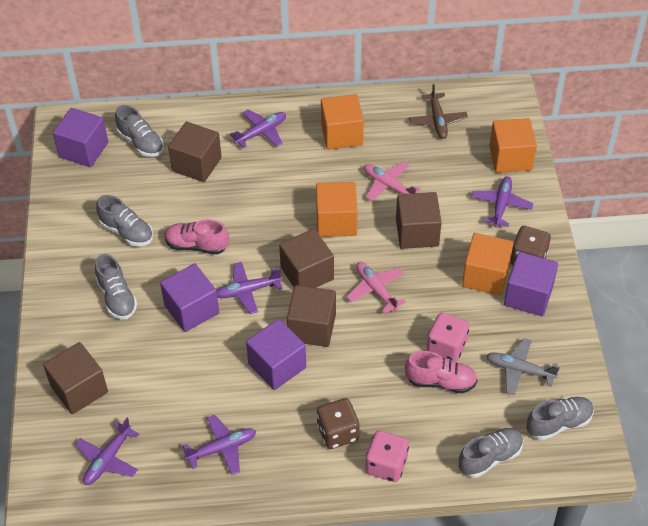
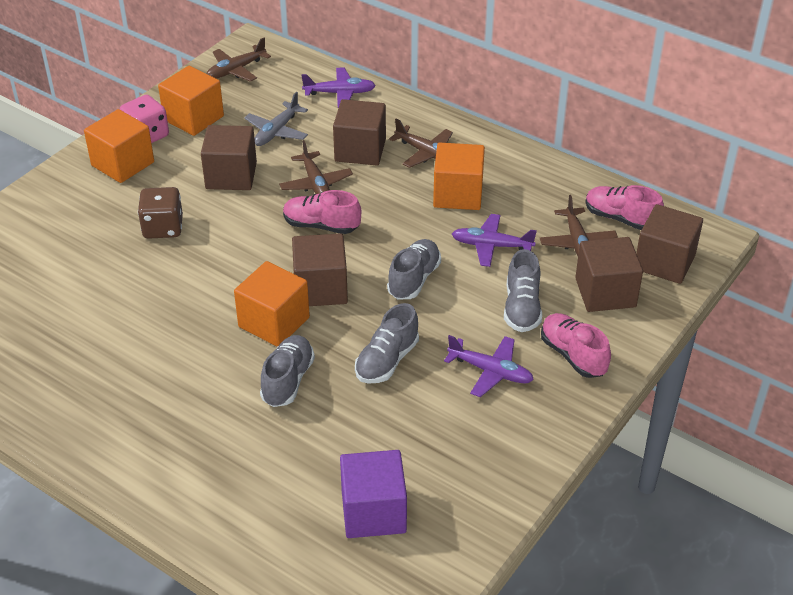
brown dice: [317,398,360,449] [510,226,551,265] = 2 -> [138,187,183,239] = 1
brown plane: [409,84,468,139] = 1 -> [206,38,271,82] [279,140,353,194] [389,118,453,168] [540,195,618,256] = 4
grey shoe: [95,254,138,319] [96,195,153,246] [115,105,164,157] [459,428,523,478] [526,397,594,440] = 5 -> [260,335,315,407] [355,303,419,384] [387,239,441,299] [504,249,542,332] = 4
pink dice: [365,430,409,482] [427,313,469,362] = 2 -> [120,95,169,143] = 1
pink plane: [346,262,406,314] [364,162,421,201] = 2 -> none = 0
pink shoe: [165,219,229,255] [405,351,478,393] = 2 -> [283,190,361,234] [541,313,611,378] [586,185,664,230] = 3
purple cube: [53,108,108,167] [160,263,219,332] [246,319,306,390] [504,252,558,316] = 4 -> [340,450,407,538] = 1
purple plane: [75,418,139,485] [183,415,256,475] [216,262,282,314] [230,109,286,148] [471,176,533,227] = 5 -> [301,67,376,108] [444,335,534,397] [452,214,537,267] = 3

